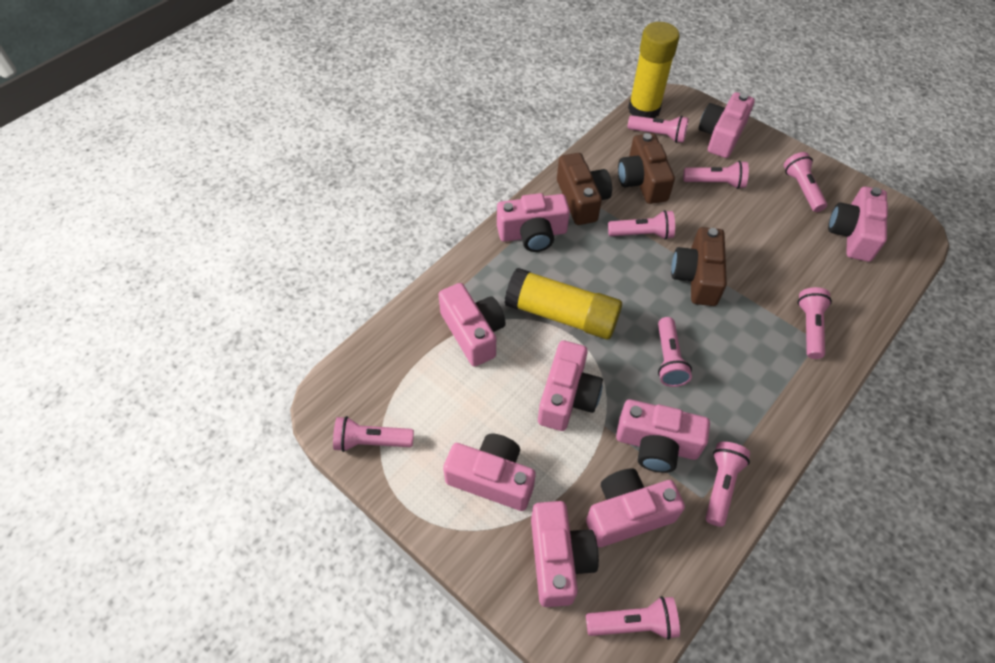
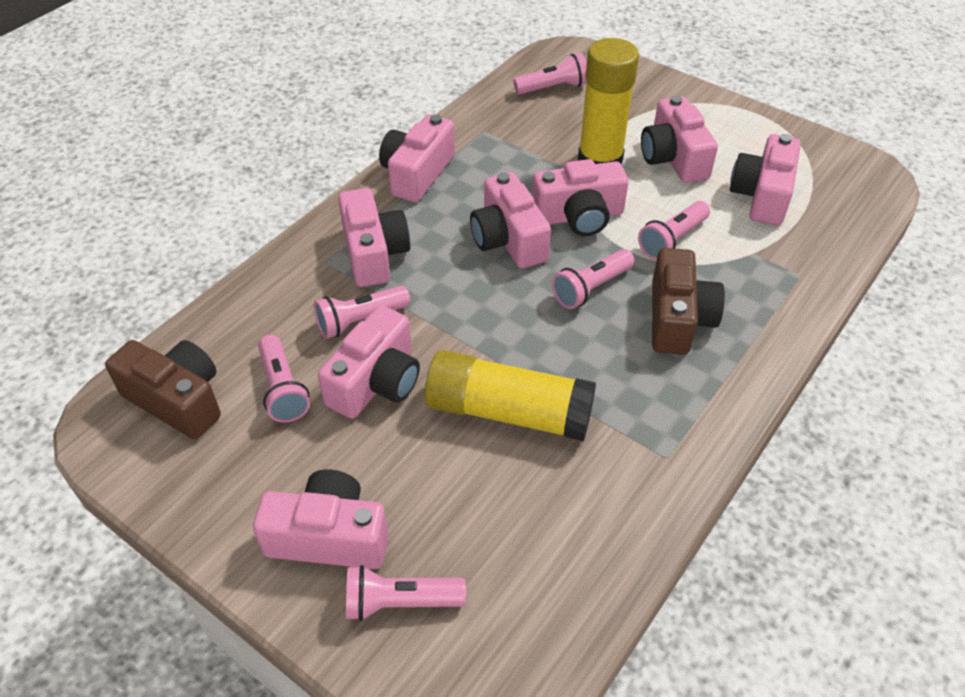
brown camera: [557,153,612,225] [618,133,675,204] [671,227,727,306] = 3 -> [105,340,221,439] [652,248,725,355] = 2
pink camera: [438,283,505,367] [443,434,536,511] [497,193,570,252] [531,501,599,607] [538,341,603,431] [586,468,685,547] [616,399,710,473] [699,92,755,158] [828,186,888,262] = 9 -> [253,469,389,569] [318,305,420,419] [338,188,410,287] [379,114,455,202] [470,172,551,268] [532,159,628,236] [641,96,718,183] [730,134,801,226] = 8
pink flashlight: [333,416,414,452] [586,596,680,640] [608,210,675,240] [628,115,689,143] [658,317,692,387] [683,161,749,189] [706,442,750,527] [784,152,827,212] [798,287,832,359] = 9 -> [258,335,310,423] [314,286,410,339] [346,565,466,621] [513,53,587,94] [552,249,634,309] [638,201,710,260] = 6

